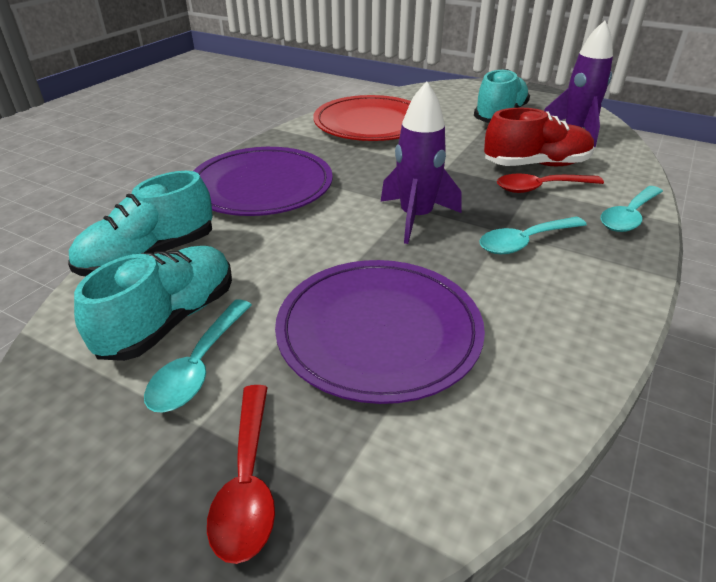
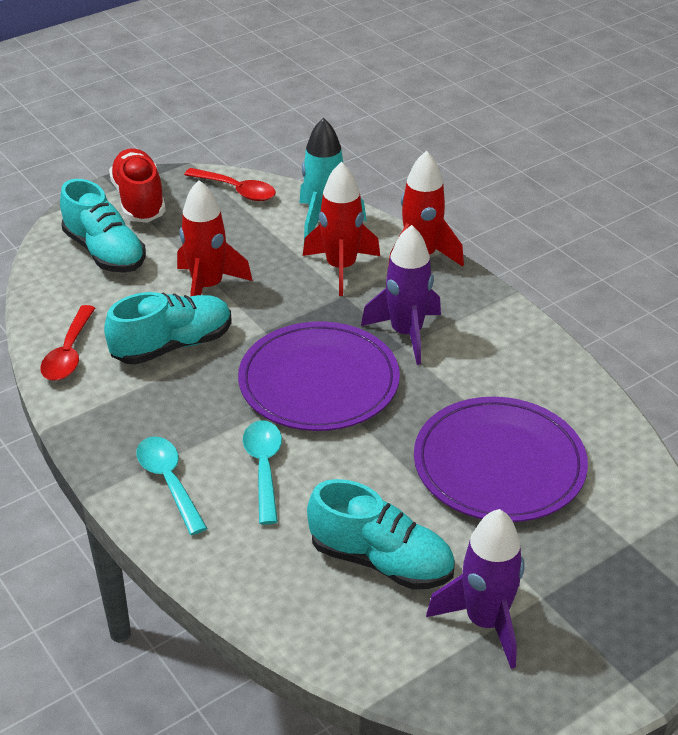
red plate: [313,95,411,141] = 1 -> none = 0
red rocket: none = 0 -> [177,180,253,297] [303,162,380,296] [388,151,464,267] = 3
turquoise rocket: none = 0 -> [299,118,367,240] = 1
turquoise spoon: [144,299,252,413] [480,217,587,254] [600,186,663,232] = 3 -> [137,436,207,535] [243,420,282,525] = 2

